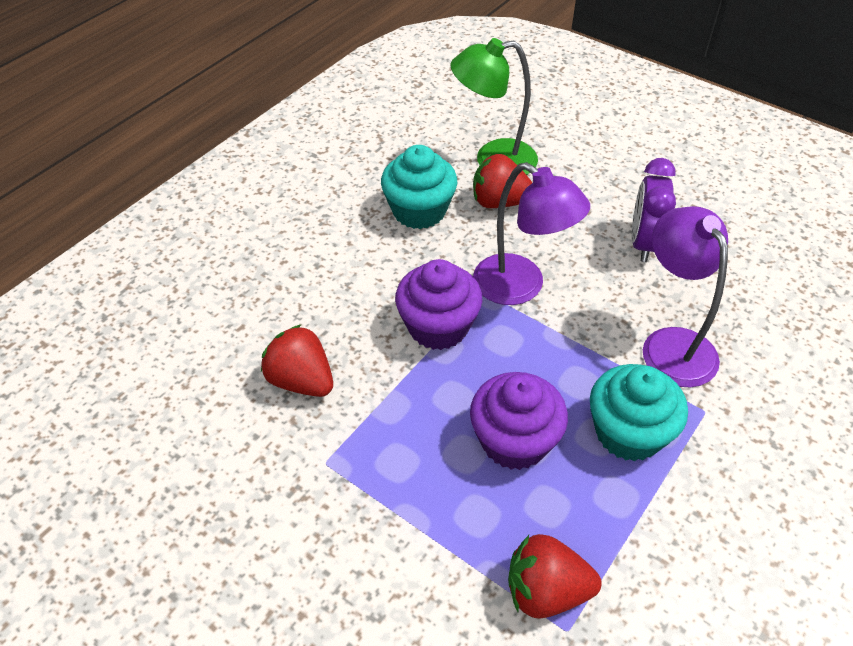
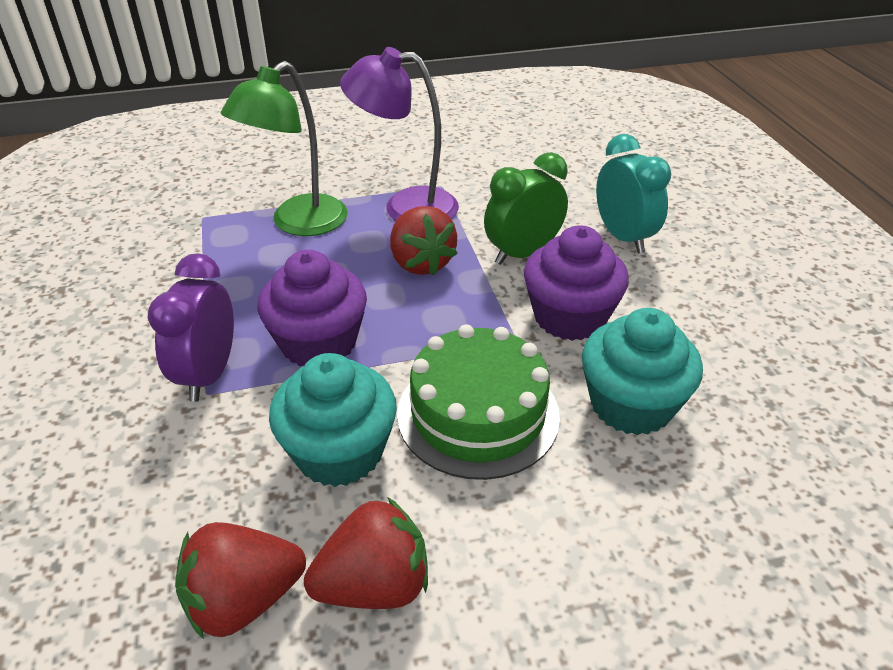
green cake: none = 0 -> [397,324,560,480] = 1
green clock: none = 0 -> [484,152,568,265] = 1
purple lamp: [473,162,590,305] [643,206,728,387] = 2 -> [340,47,459,221] = 1
turquoise clock: none = 0 -> [596,134,671,254] = 1

